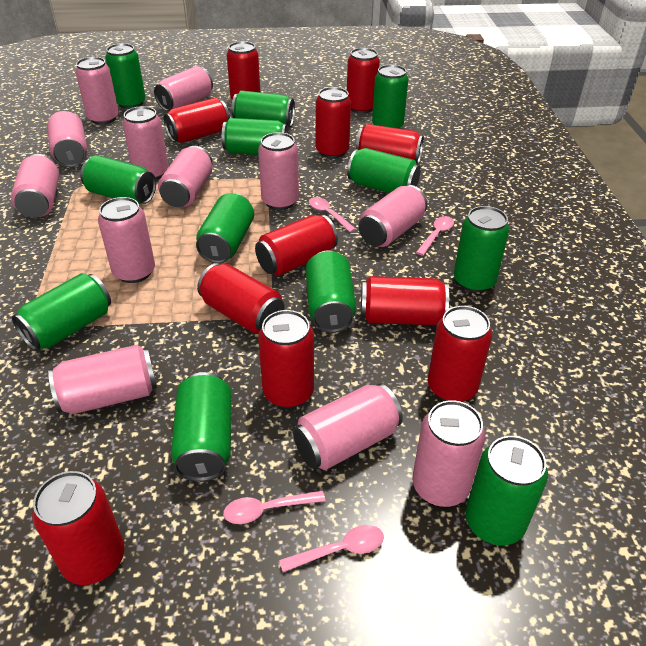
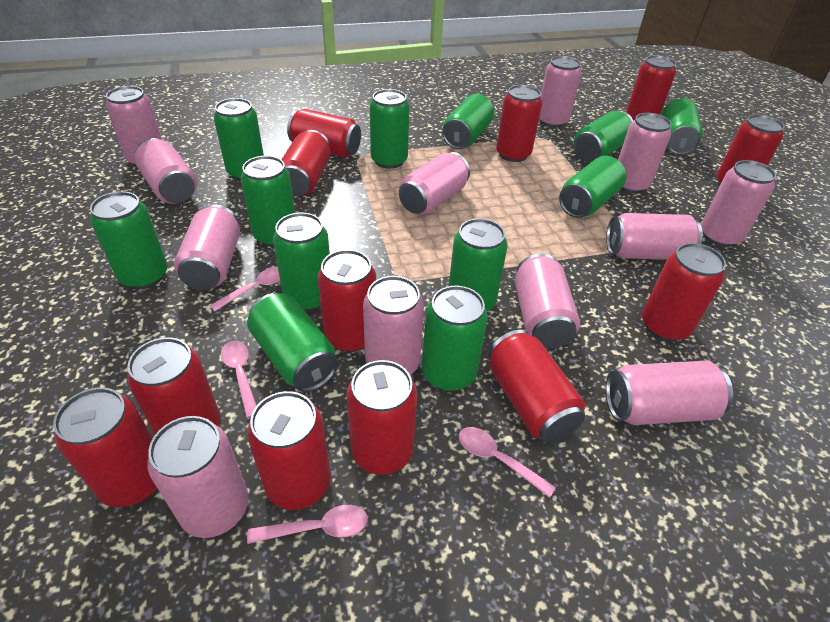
red can: [32,471,124,585] [163,98,230,143] [197,263,284,334] [227,41,261,100] [255,215,338,276] [258,310,314,408] [316,87,351,158] [347,48,380,114] [356,124,424,165] [361,276,449,325] [428,306,492,402] = 11 -> [53,387,157,507] [127,337,221,435] [247,391,331,510] [281,130,331,196] [287,109,361,158] [317,250,376,352] [346,360,417,475] [488,330,586,443] [496,85,542,162] [626,55,676,121] [642,243,726,341] [716,114,785,186] = 12

